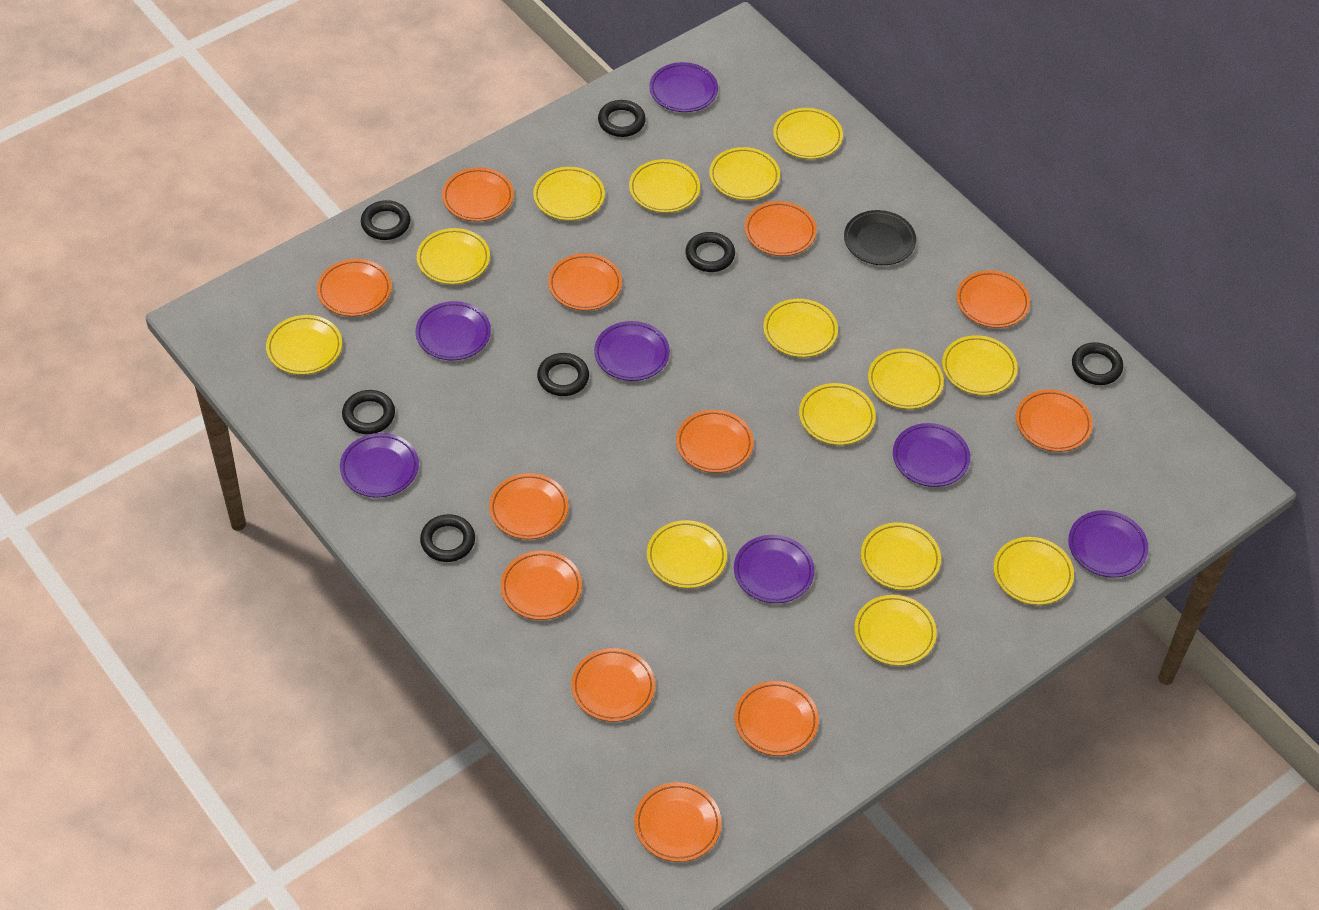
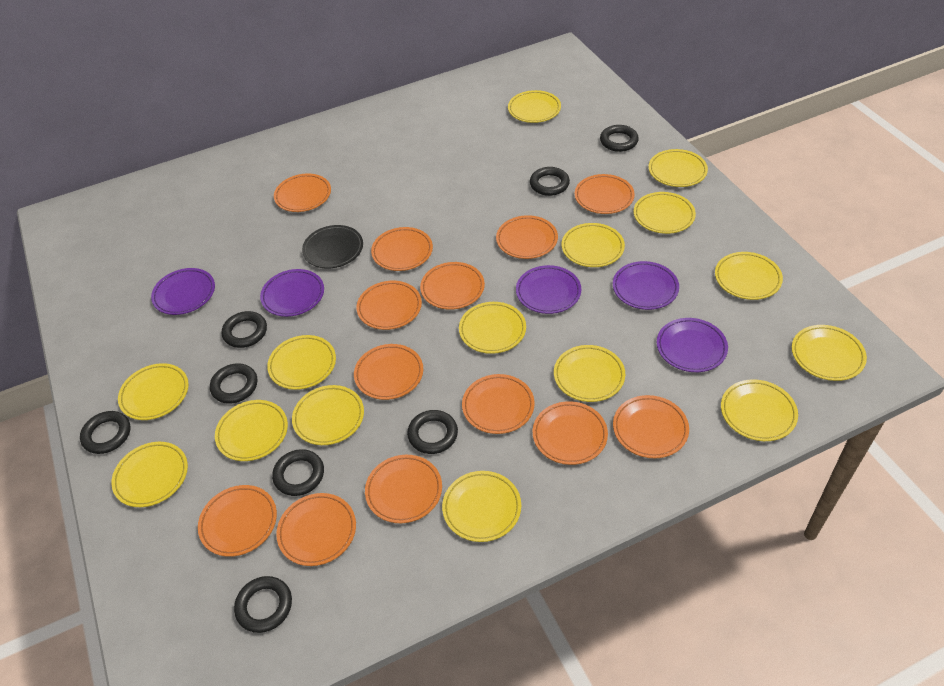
black ring: [342,390,395,434] [361,200,411,240] [420,514,475,562] [537,353,589,396] [598,100,646,137] [685,232,735,272] [1072,342,1123,385] = 7 -> [80,411,130,454] [210,363,257,404] [222,311,267,348] [234,576,292,633] [272,449,324,496] [407,410,458,454] [530,167,570,196] [600,125,639,152] = 8
orange plate: [317,259,392,317] [442,167,514,222] [489,473,569,539] [501,551,582,620] [548,253,622,311] [571,648,655,722] [634,782,721,862] [676,410,754,473] [734,681,819,756] [745,201,817,256] [956,270,1030,328] [1016,389,1093,452] = 12 -> [198,485,277,557] [274,174,331,212] [276,493,356,566] [354,344,423,400] [356,281,422,330] [365,455,442,523] [371,227,433,271] [420,262,485,310] [462,374,535,434] [496,215,558,259] [533,401,608,465] [575,174,635,214] [613,395,689,458] = 13
purple plate: [340,433,419,498] [416,301,491,360] [594,321,670,381] [649,62,718,112] [734,535,814,603] [893,423,970,487] [1068,510,1149,578] = 7 -> [151,268,215,315] [260,269,324,317] [516,265,581,314] [613,261,679,310] [657,318,728,372] = 5
yellow plate: [266,315,342,375] [417,228,490,285] [533,167,605,221] [629,159,700,213] [647,520,727,588] [709,147,780,200] [763,299,838,357] [773,108,843,159] [799,383,876,445] [854,595,937,666] [861,522,941,590] [868,349,944,409] [942,335,1018,395] [993,537,1074,605] = 14 -> [111,442,188,507] [118,363,189,420] [215,400,288,461] [267,335,336,390] [292,385,364,445] [442,471,521,542] [459,302,526,354] [508,90,561,123] [554,345,625,402] [562,223,625,267] [634,192,696,234] [648,149,708,187] [715,252,783,300] [721,379,798,441] [792,325,867,381] = 15

